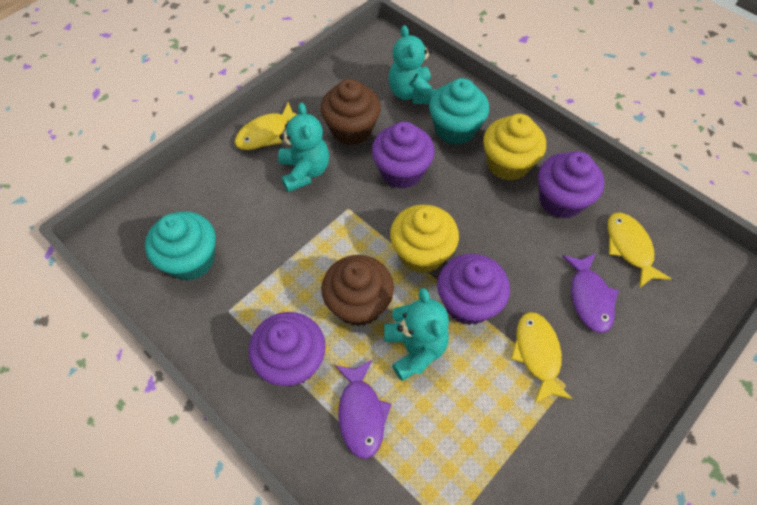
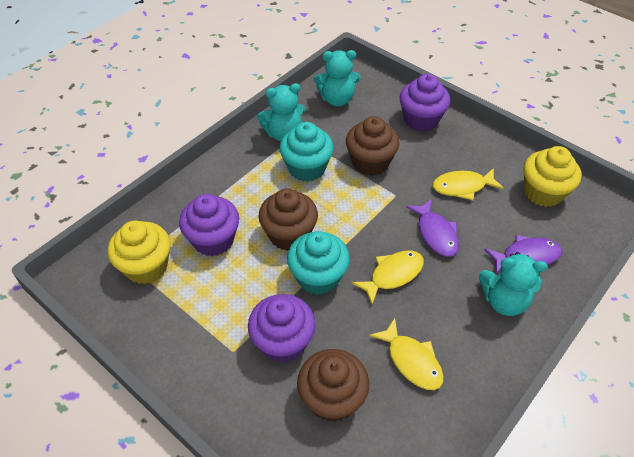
brown cupcake: [321,79,381,145] [321,255,394,326] = 2 -> [258,188,318,251] [297,349,369,422] [346,116,400,176] = 3
purple cupcake: [249,312,326,386] [372,122,435,189] [437,254,510,325] [538,151,604,219] = 4 -> [179,194,239,256] [248,294,316,363] [399,74,450,132] = 3

